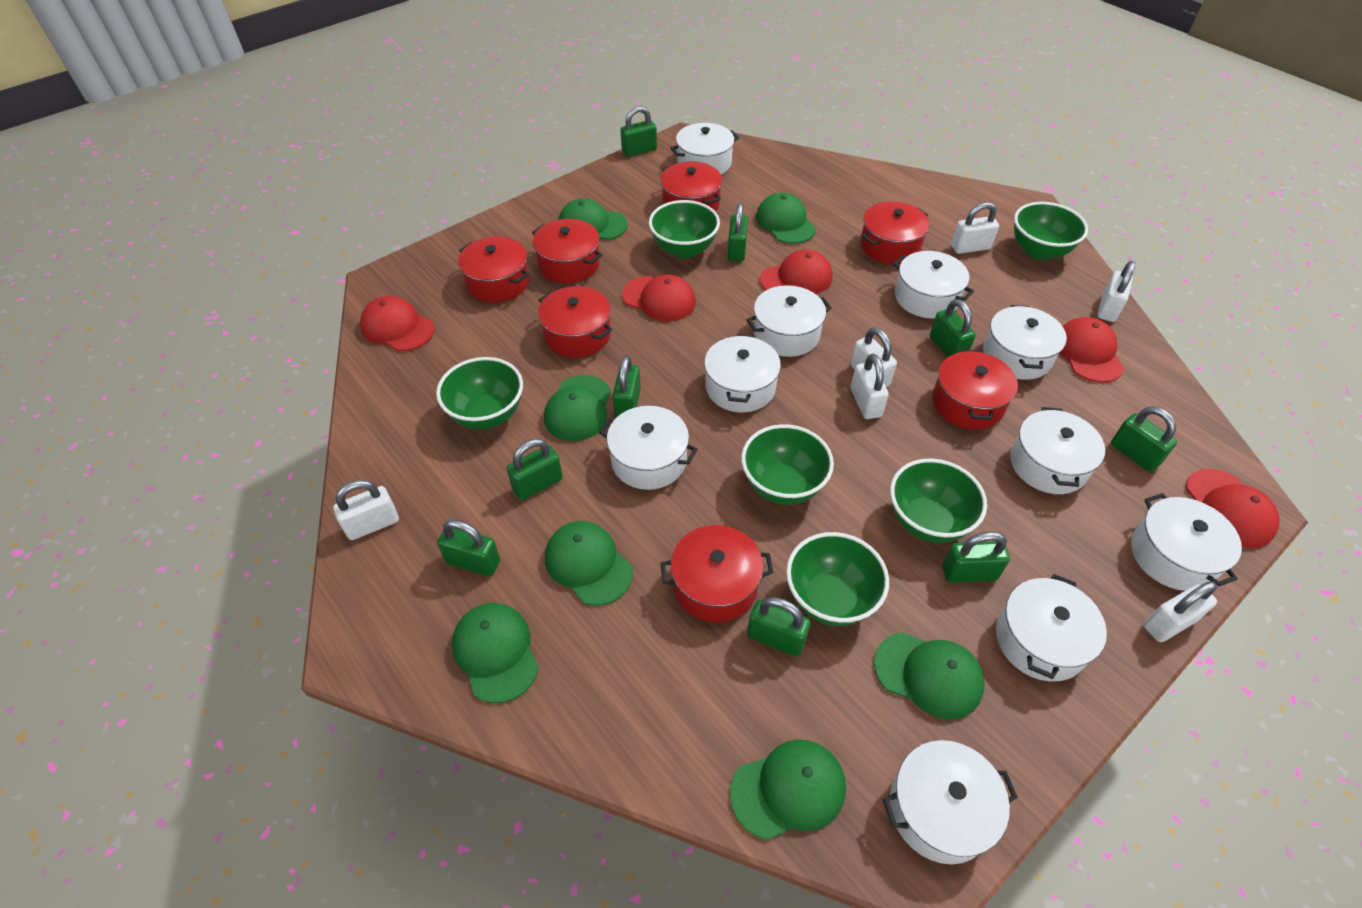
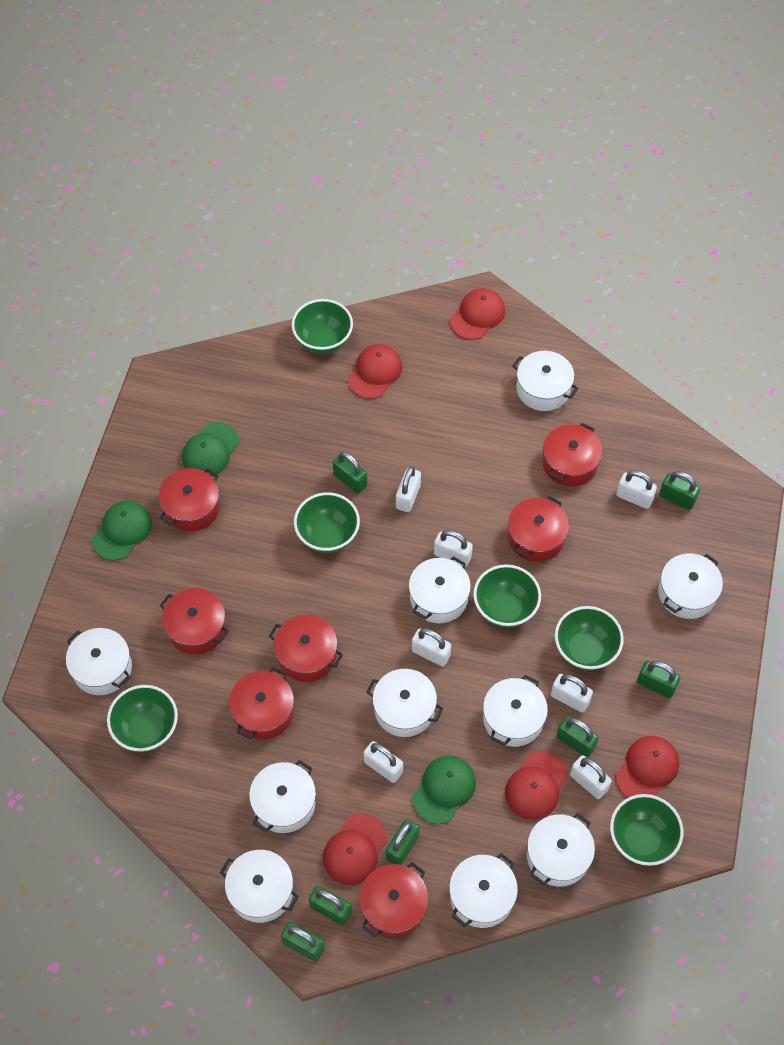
green cap: [452,603,539,703] [544,375,611,441] [545,521,633,606] [558,198,628,240] [730,739,846,840] [756,192,816,244] [874,632,985,719] = 7 -> [92,501,152,561] [182,422,239,476] [412,756,476,824] = 3
green padlock: [437,519,500,576] [507,439,563,500] [612,355,641,418] [620,106,657,157] [728,203,748,262] [747,597,811,657] [930,299,976,357] [942,532,1010,583] [1111,406,1177,472] = 9 -> [281,922,325,962] [309,886,352,925] [333,452,368,494] [386,819,420,865] [556,716,599,758] [637,660,680,698] [659,471,700,510] = 7
white padlock: [333,480,399,540] [851,327,897,387] [851,354,889,419] [951,202,999,254] [1097,261,1135,322] [1143,581,1217,642] = 6 -> [364,741,403,783] [396,466,421,512] [412,628,451,666] [434,530,473,567] [551,674,593,713] [570,755,612,799] [616,470,657,509] = 7

